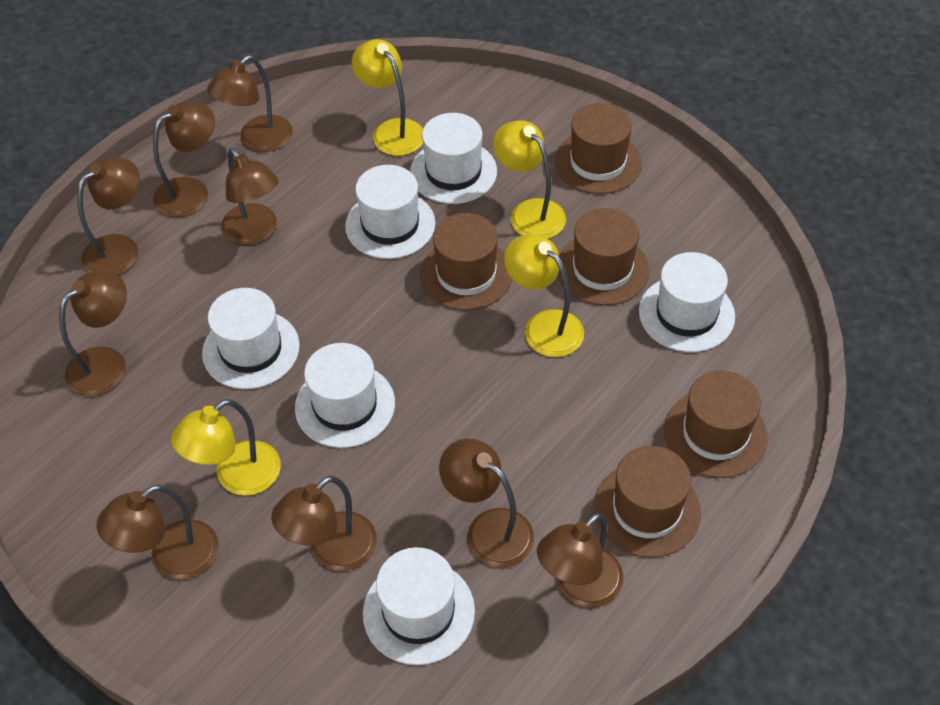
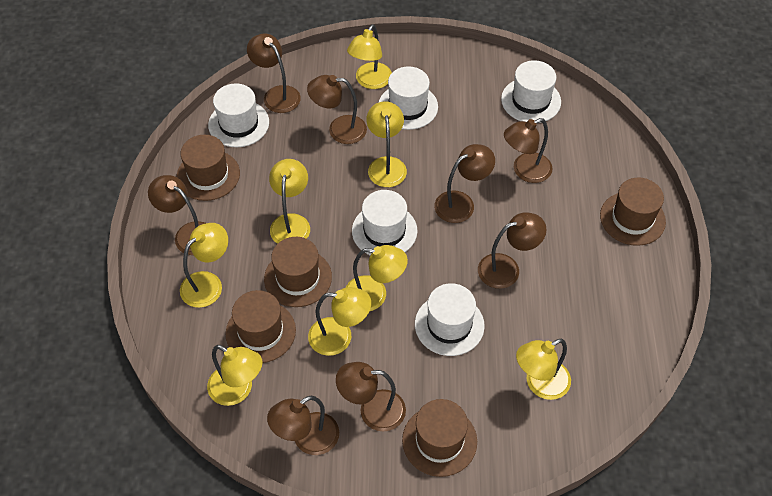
brown lamp: [59,271,127,396] [77,157,140,275] [96,484,219,580] [153,101,215,217] [207,55,293,152] [221,148,279,245] [271,475,377,571] [439,439,534,568] [537,512,623,608] = 9 -> [148,175,206,255] [247,33,301,113] [267,396,339,455] [307,75,367,144] [336,362,406,432] [434,144,495,223] [478,212,546,289] [504,118,552,183] = 8
white hat: [202,288,300,389] [295,343,395,448] [345,165,435,259] [363,547,475,665] [410,113,497,204] [639,252,735,352] = 6 -> [208,83,269,147] [352,190,417,255] [379,66,438,130] [415,283,485,356] [501,60,561,123] = 5
yellow lamp: [171,399,281,496] [352,39,423,156] [493,120,566,239] [504,234,584,357] = 4 -> [180,223,228,308] [207,345,263,406] [269,159,310,244] [308,287,371,356] [346,245,408,311] [347,24,392,89] [367,101,407,187] [516,339,571,400] = 8

